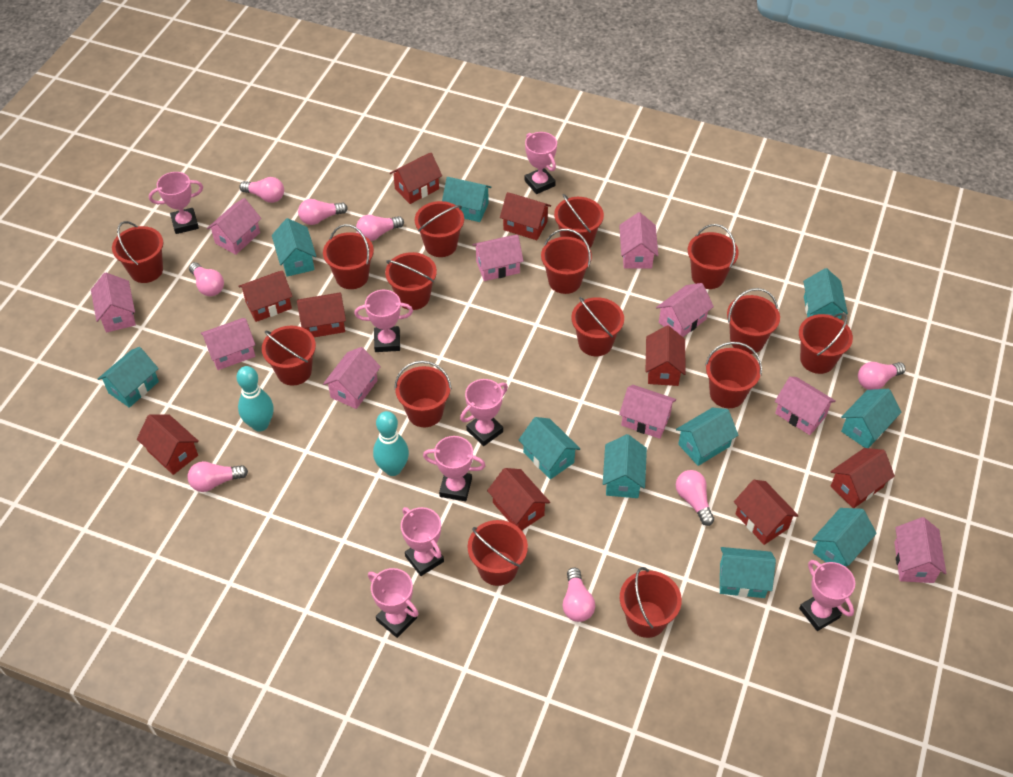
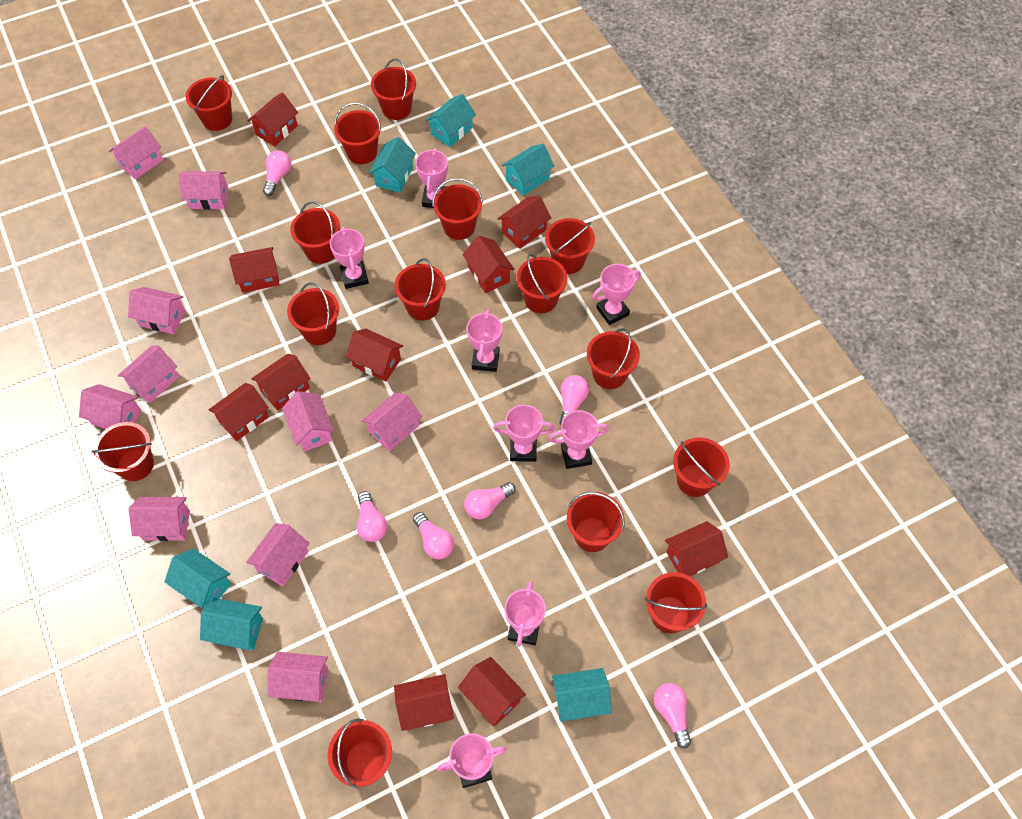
pink light bulb: [188,461,248,492] [189,262,224,296] [239,177,284,203] [298,199,348,225] [356,215,404,241] [563,568,595,622] [676,470,714,526] [858,362,906,390] = 8 -> [263,150,291,196] [357,491,387,542] [413,512,454,560] [464,482,516,519] [560,375,589,425] [654,683,691,749] = 6
red house: [137,414,199,475] [238,271,293,322] [297,292,346,337] [390,153,442,204] [487,468,550,530] [500,192,551,240] [646,326,685,386] [734,480,799,545] [830,448,895,508] = 9 -> [209,383,269,441] [229,247,280,293] [247,93,298,146] [251,354,311,411] [346,328,403,382] [394,674,454,731] [458,657,526,726] [462,236,515,293] [497,195,551,249] [665,521,728,576] = 10
turquoise bowling pin: [236,366,274,432] [373,411,409,476] = 2 -> none = 0
turquoise house: [98,347,159,408] [272,218,316,277] [442,177,492,222] [519,417,580,479] [603,434,647,498] [676,408,738,466] [720,547,776,598] [803,268,848,319] [812,508,877,567] [841,389,901,448] = 10 -> [164,548,231,608] [200,598,263,651] [369,137,416,193] [425,94,476,147] [502,144,554,196] [552,668,612,722] = 6

